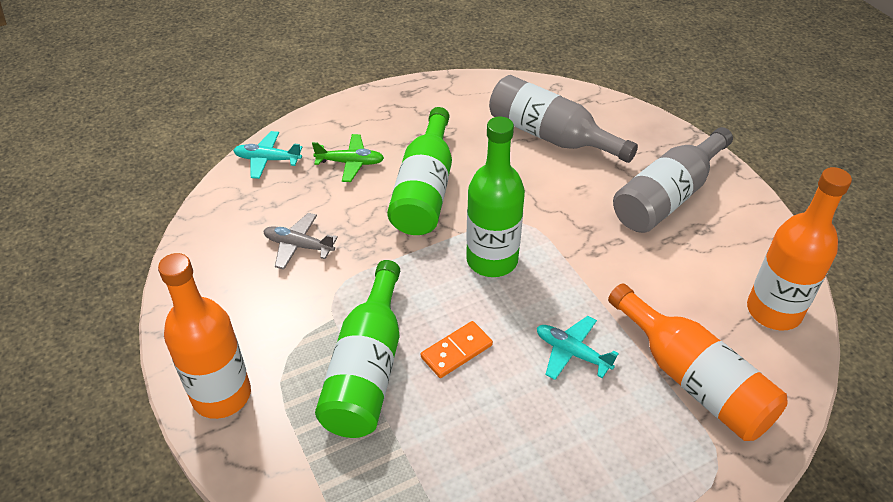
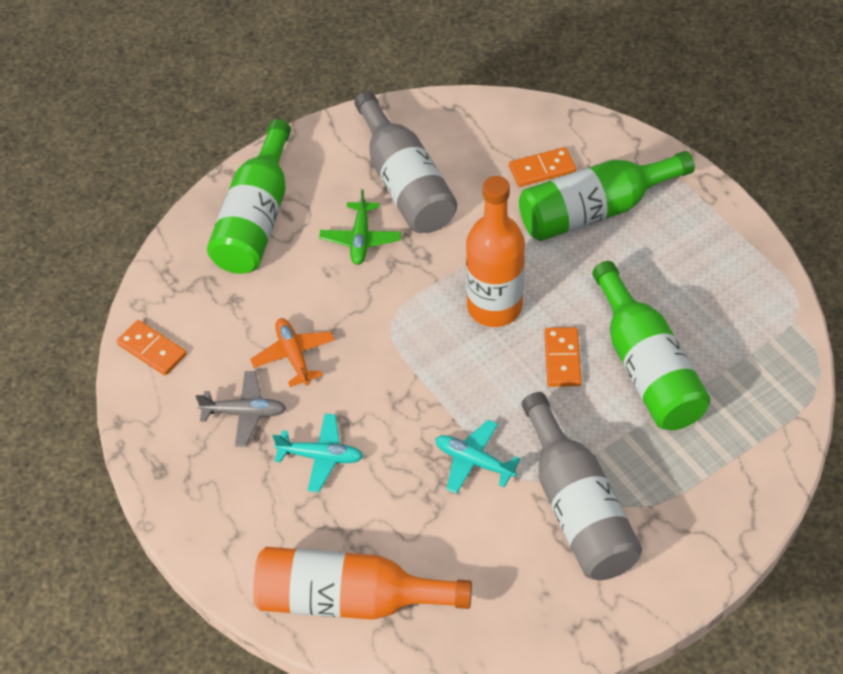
orange bottle: [158,253,251,419] [608,283,788,441] [747,167,852,330] = 3 -> [253,547,472,620] [466,176,525,327] = 2
orange domino: [421,321,493,378] = 1 -> [116,320,187,375] [509,147,576,187] [544,327,582,387] = 3
orange plane: none = 0 -> [250,318,335,387] = 1

